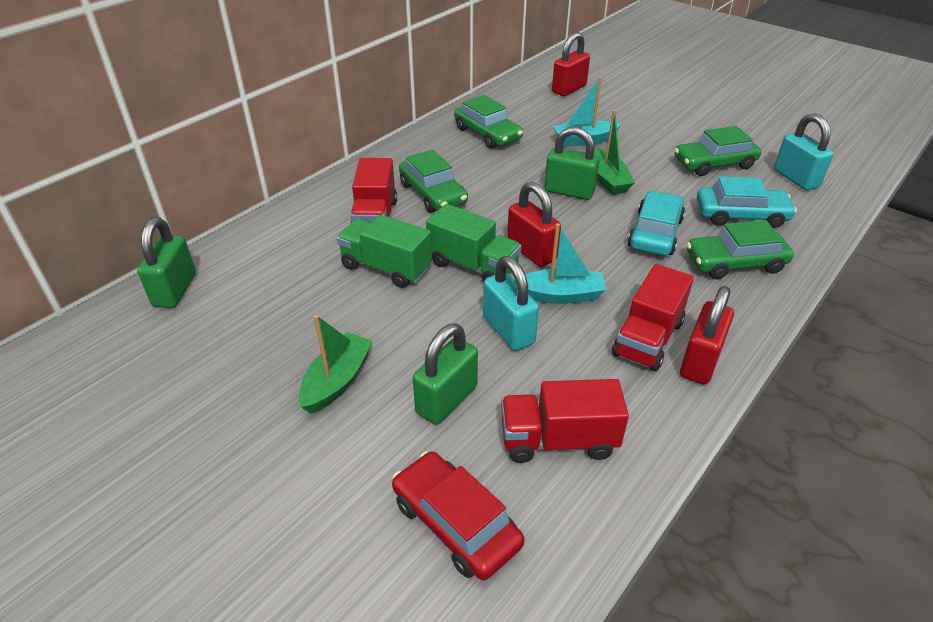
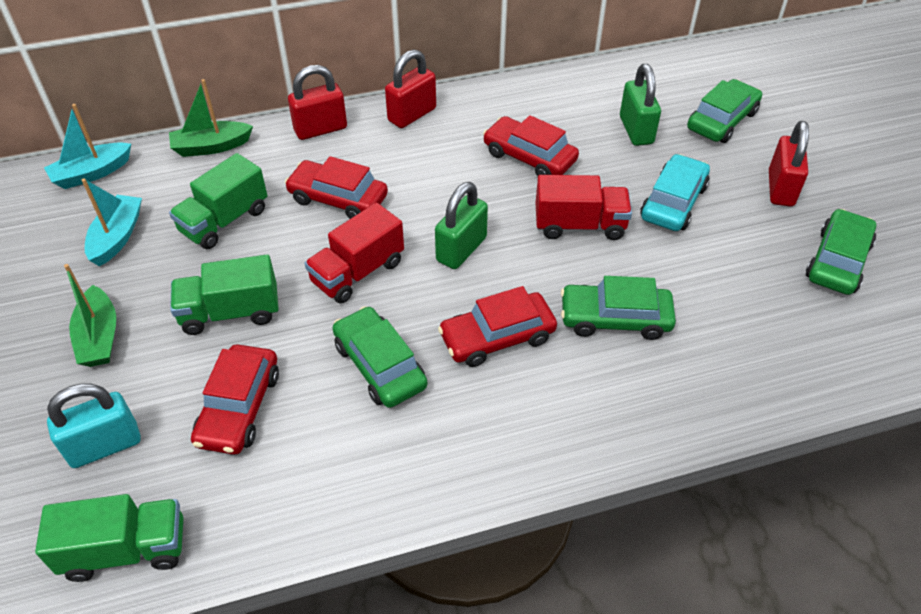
green padlock: [137,217,196,308] [413,323,478,425] [544,127,600,200] = 3 -> [435,182,488,269] [620,64,661,146] = 2
green truck: [337,215,432,288] [426,204,521,283] = 2 -> [35,494,183,582] [169,153,267,249] [170,255,278,335] = 3
red car: [392,451,524,581] = 1 -> [191,344,279,455] [285,156,388,219] [438,286,557,367] [483,115,579,176] = 4
red truck: [350,158,397,224] [501,379,629,463] [612,264,694,371] = 3 -> [305,203,404,304] [536,175,632,240] = 2
turquoise car: [628,191,685,256] [697,176,797,228] = 2 -> [640,154,710,231] = 1
turquoise padlock: [483,256,539,351] [774,113,834,190] = 2 -> [47,384,141,468] = 1

